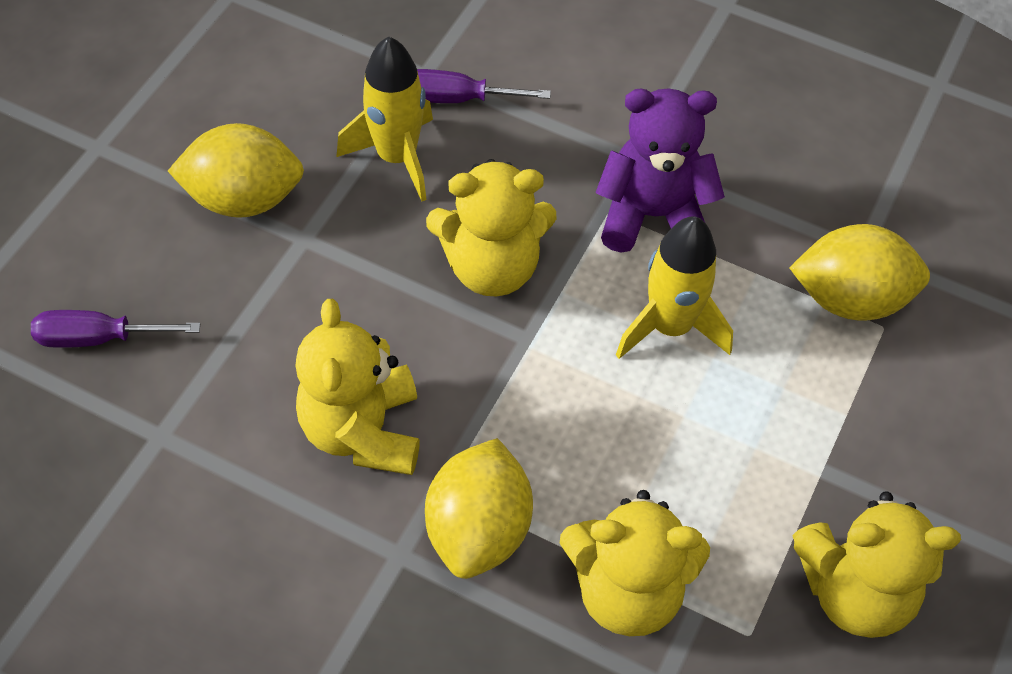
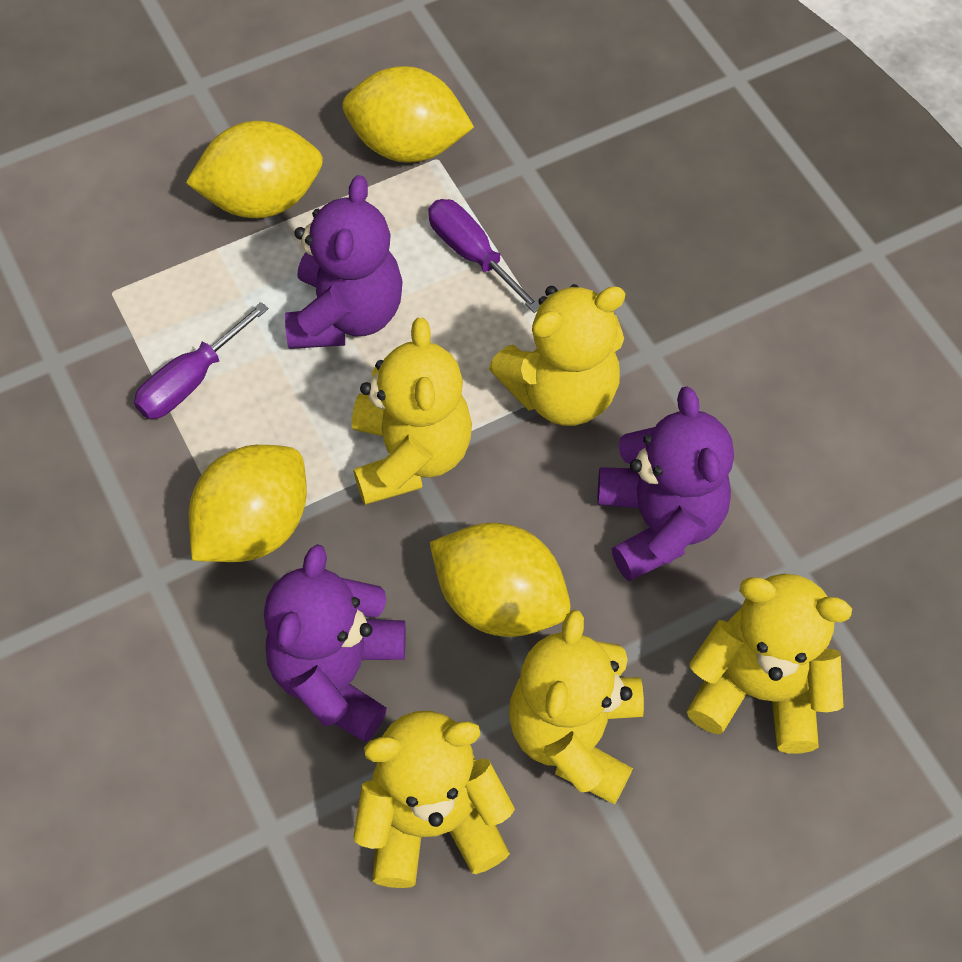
purple teddy bear: [595,89,725,253] = 1 -> [264,544,406,742] [285,175,403,349] [597,386,734,581] = 3
yellow lemon: [168,123,304,218] [425,438,533,579] [789,224,930,320] = 3 -> [186,121,323,218] [189,445,307,562] [342,66,474,163] [430,523,571,637] = 4
yellow rocket: [336,36,433,201] [616,216,733,359] = 2 -> none = 0
yellow teddy bear: [296,299,420,475] [426,159,557,297] [560,490,710,636] [792,491,961,638] = 4 -> [352,318,472,505] [353,711,515,888] [489,284,625,426] [509,609,644,804] [687,574,852,753] = 5

